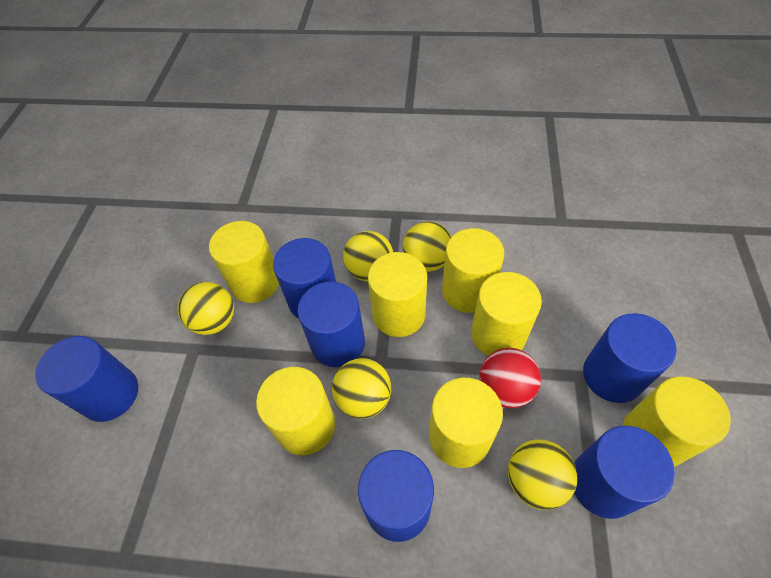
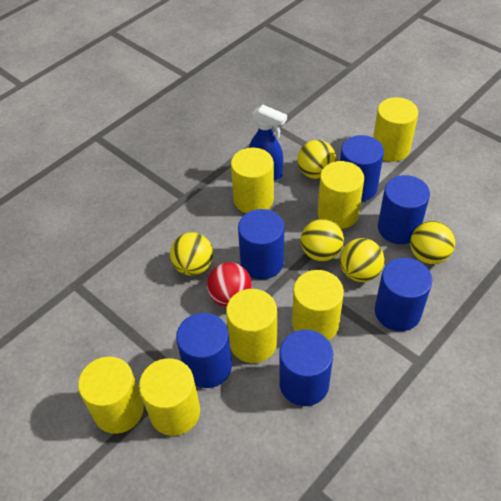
blue spray bottle: none = 0 -> [249,105,287,180] = 1

